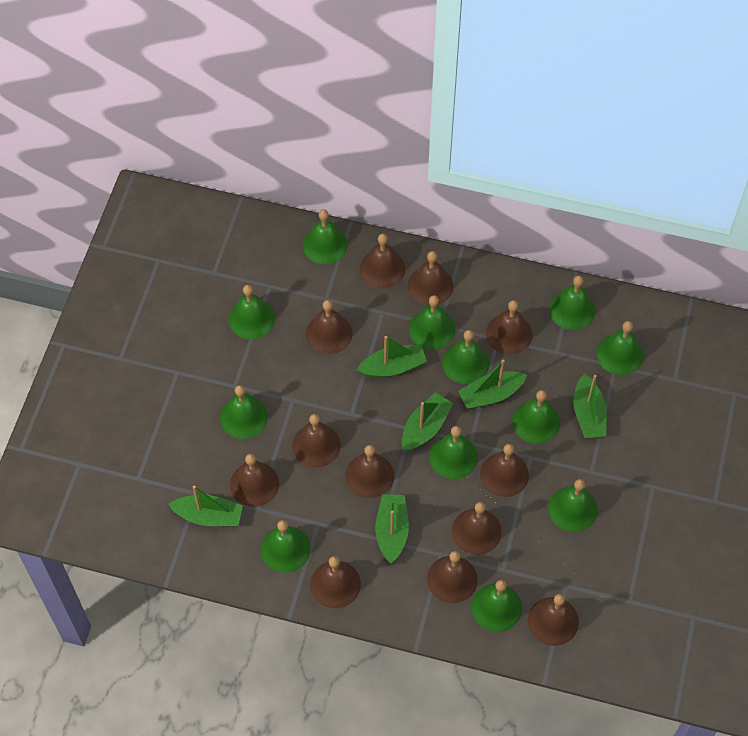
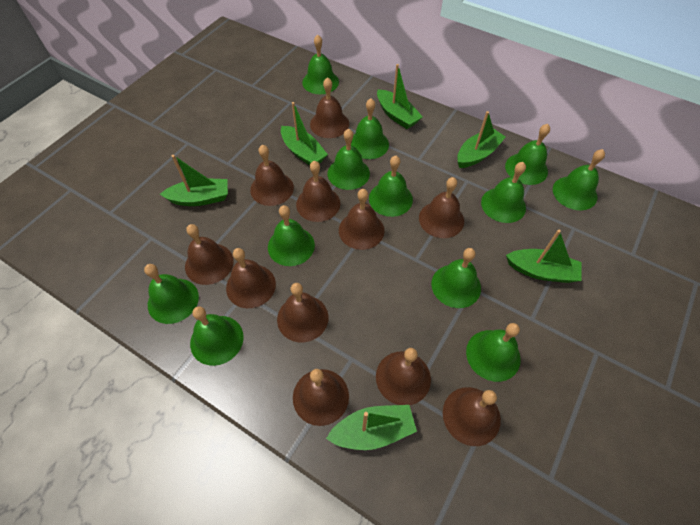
brown bell: [230,454,279,507] [292,414,341,467] [306,300,352,354] [310,556,361,608] [345,445,394,498] [360,234,405,288] [407,251,453,306] [427,551,478,603] [452,502,502,555] [480,444,529,497] [486,300,532,355] [528,594,579,646] = 12 -> [185,224,234,285] [226,248,276,308] [250,145,294,206] [277,283,329,342] [293,369,349,426] [296,161,340,222] [310,77,349,138] [339,189,385,250] [376,348,431,405] [419,177,464,238] [443,387,501,446] = 11

